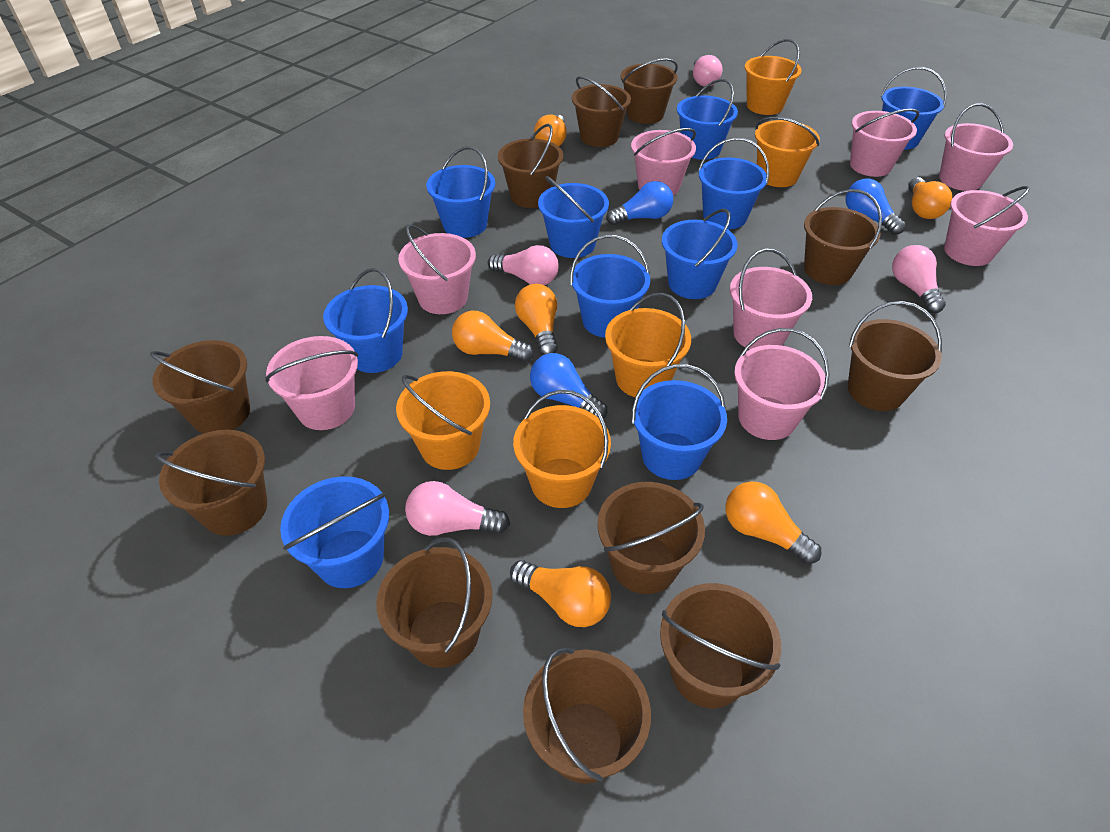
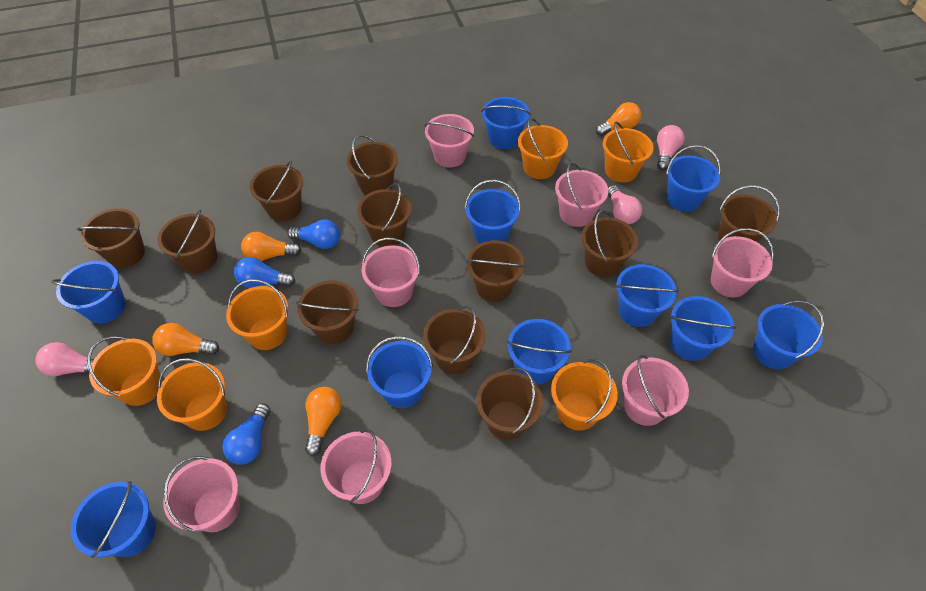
orange bucket: [396,371,490,470] [513,390,611,508] [605,293,691,397] [745,39,802,115] [755,117,820,187] = 5 -> [88,336,162,406] [157,358,227,431] [226,279,288,350] [518,118,568,179] [551,359,618,430] [603,121,654,183] = 6
orange light bulb: [452,311,534,362] [510,560,611,627] [515,284,558,356] [534,114,567,146] [725,481,821,564] [908,177,952,219] = 6 -> [152,323,219,356] [241,232,301,261] [305,387,342,456] [596,102,641,136] = 4
pink bucket: [265,336,358,430] [398,224,476,314] [631,128,696,196] [730,248,812,349] [734,328,830,440] [850,109,919,177] [939,103,1013,191] [944,186,1030,266] = 8 -> [163,456,240,532] [320,429,392,504] [362,238,420,307] [424,114,474,168] [555,163,609,227] [622,355,689,426] [711,228,774,297] = 7
pink light bulb: [405,481,510,536] [488,245,559,285] [693,55,722,87] [892,245,946,313] = 4 -> [35,342,94,376] [608,185,642,224] [657,125,684,170] = 3

